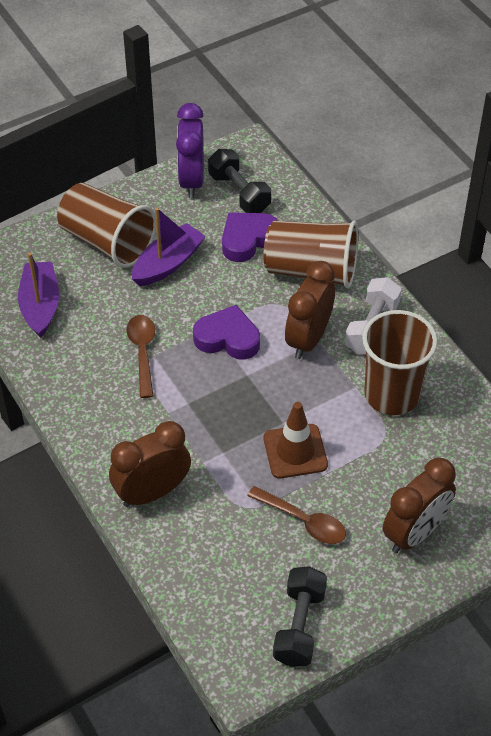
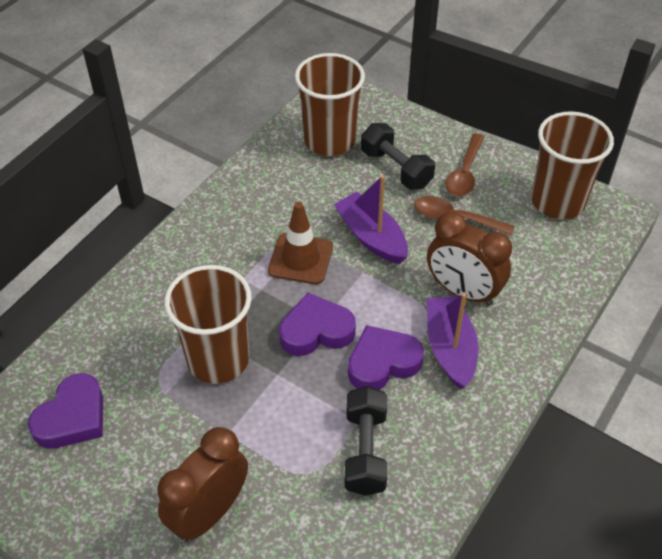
brown clock: [109,421,191,507] [285,261,335,359] [383,458,456,553] = 3 -> [157,427,248,542] [427,211,512,306] = 2
purple clock: [176,103,204,198] = 1 -> none = 0
purple heart: [193,305,260,360] [222,212,278,262] = 2 -> [28,373,103,449] [279,293,356,356] [348,325,424,390] = 3
white dumbbell: [345,277,402,355] = 1 -> none = 0

